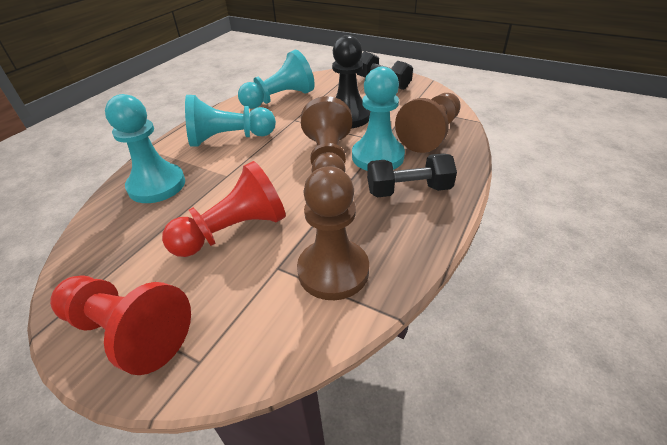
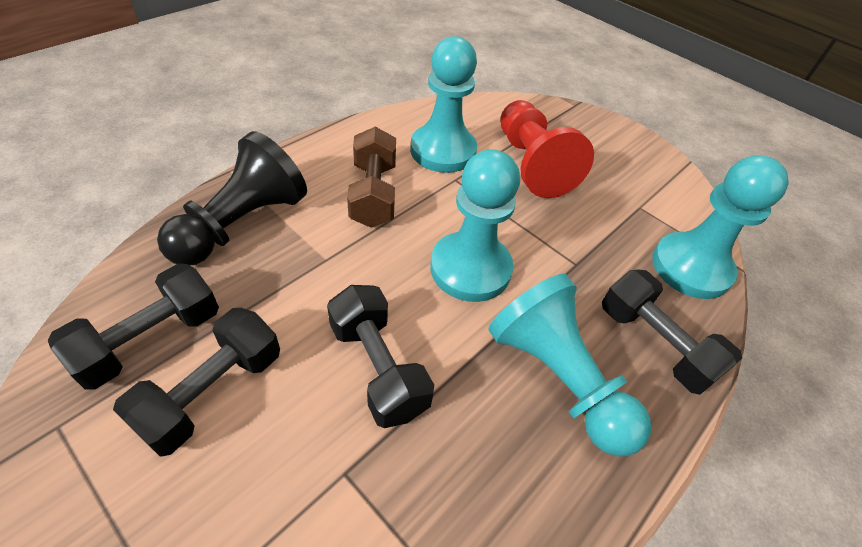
black dumbbell: [357,51,413,90] [367,153,457,198] = 2 -> [48,263,219,390] [113,308,280,457] [327,285,434,428] [602,270,742,395] = 4
brown dumbbell: none = 0 -> [347,127,396,228] = 1
brown pawn: [297,166,369,300] [301,96,352,173] [395,93,460,153] = 3 -> none = 0
red pawn: [50,275,191,375] [162,161,286,257] = 2 -> [500,100,594,198] = 1

